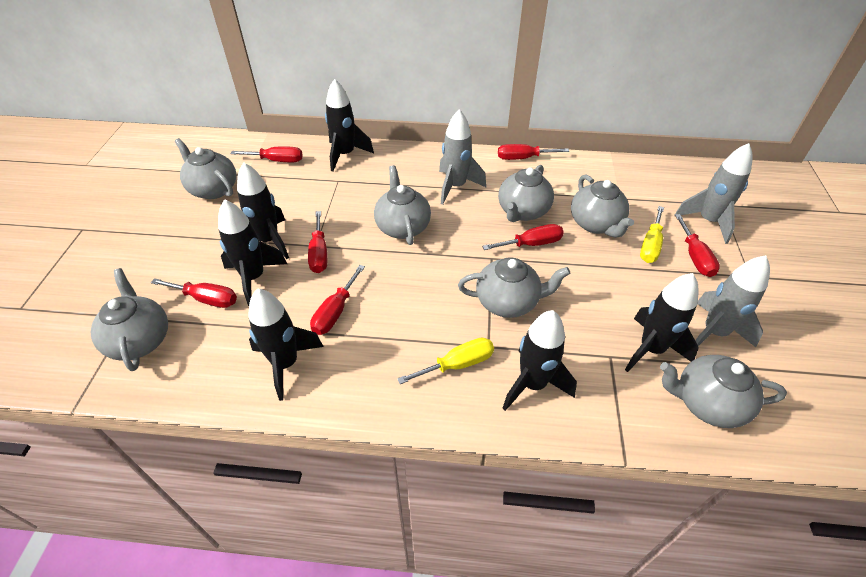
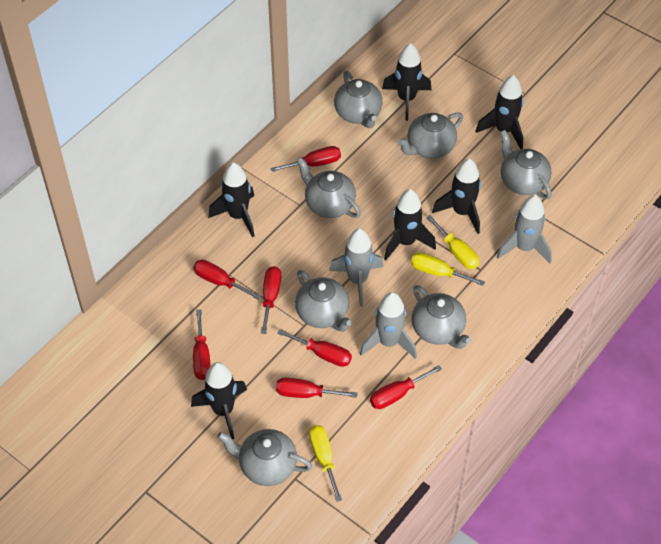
yellow screwdriver: [397,338,494,384] [640,206,664,263] = 2 -> [309,425,342,502] [411,252,485,286] [426,215,479,269] = 3

